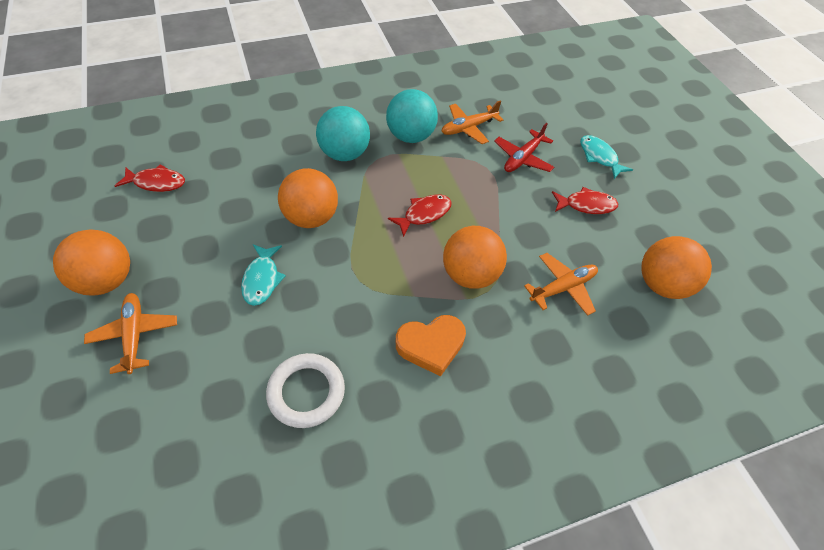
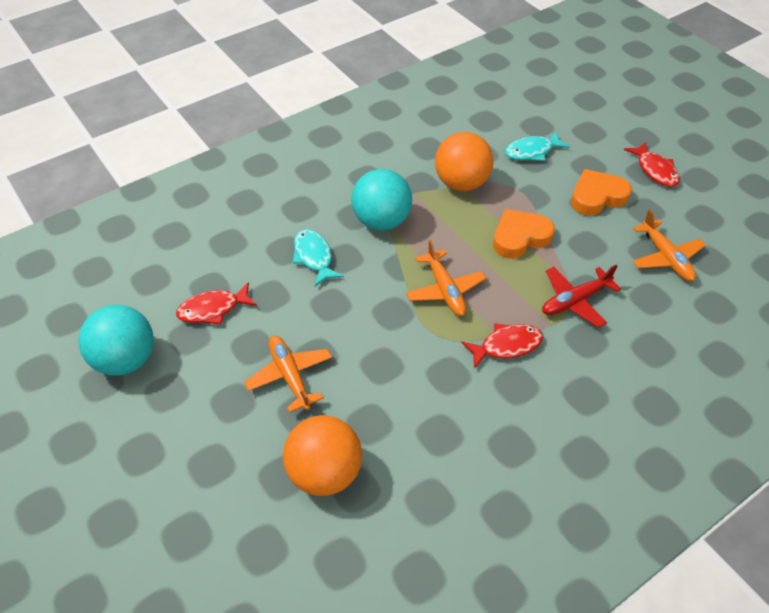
orange ball: [53,229,130,296] [278,168,338,228] [443,226,507,289] [641,236,712,299] = 4 -> [283,415,362,496] [435,132,494,191] = 2
orange heart: [396,315,466,376] = 1 -> [493,209,555,259] [571,169,632,216] = 2
white ring: [266,353,345,428] = 1 -> none = 0

